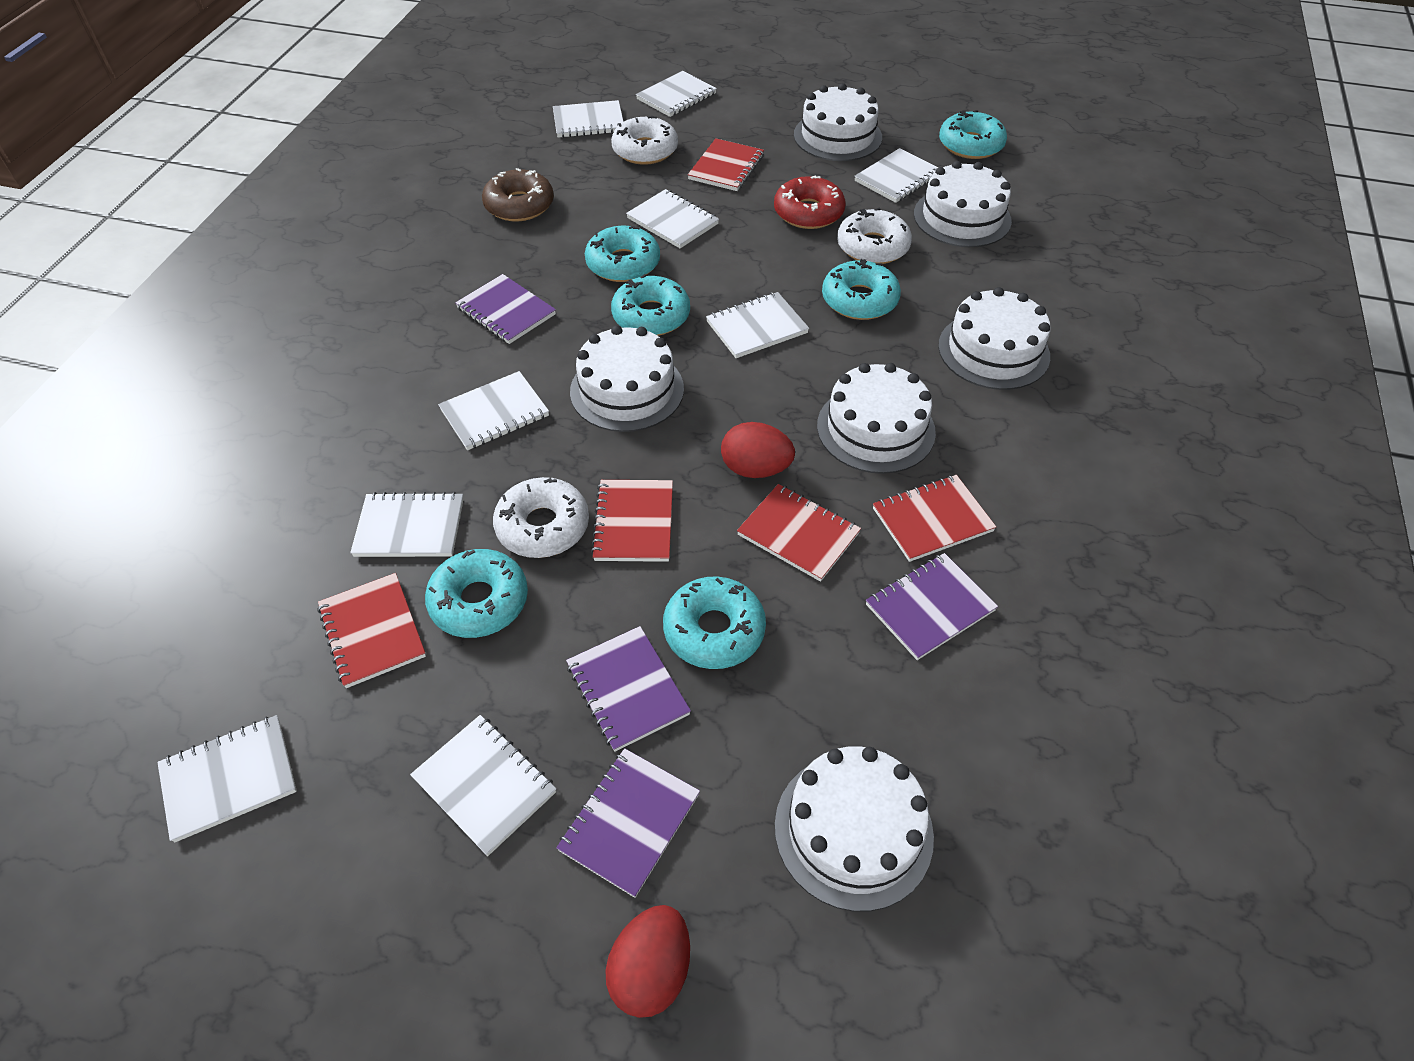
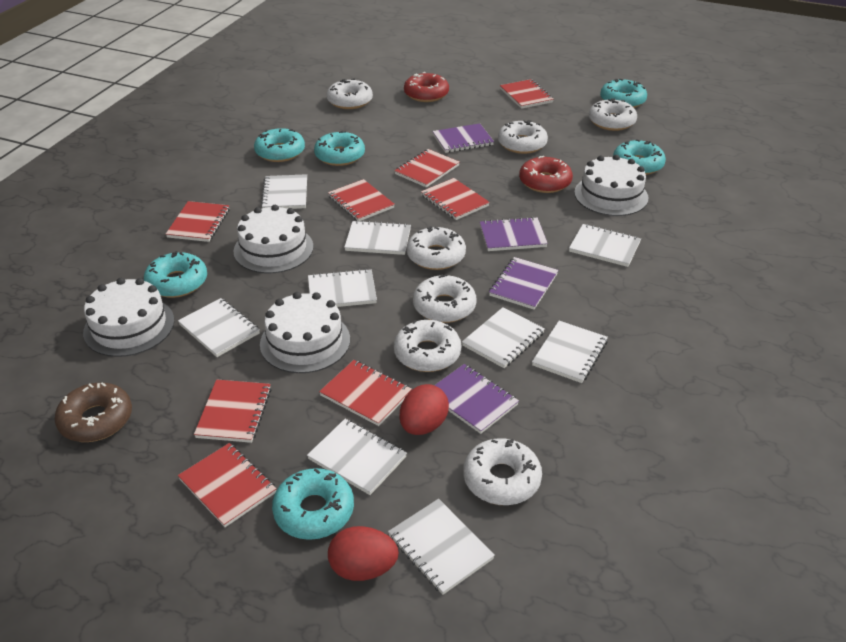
red donut: [774,175,845,229] = 1 -> [404,72,449,102] [519,156,573,193] = 2
red notebook: [318,573,426,688] [591,480,673,562] [688,138,764,191] [737,484,861,582] [873,475,996,562] = 5 -> [166,201,229,242] [178,443,277,527] [194,379,271,443] [319,360,412,426] [328,179,395,221] [394,149,460,187] [421,178,490,220] [500,79,554,109] = 8
white cake: [570,325,684,432] [775,746,934,912] [794,83,882,161] [817,363,936,474] [914,161,1012,247] [938,287,1051,390] = 6 -> [83,278,174,357] [233,205,313,274] [260,292,350,373] [574,155,648,216] = 4
white donut: [493,477,589,558] [611,116,678,165] [837,208,912,264] = 3 -> [327,79,373,109] [394,320,461,372] [407,226,466,270] [413,274,477,323] [463,438,542,505] [498,120,548,154] [589,98,637,131] = 7

